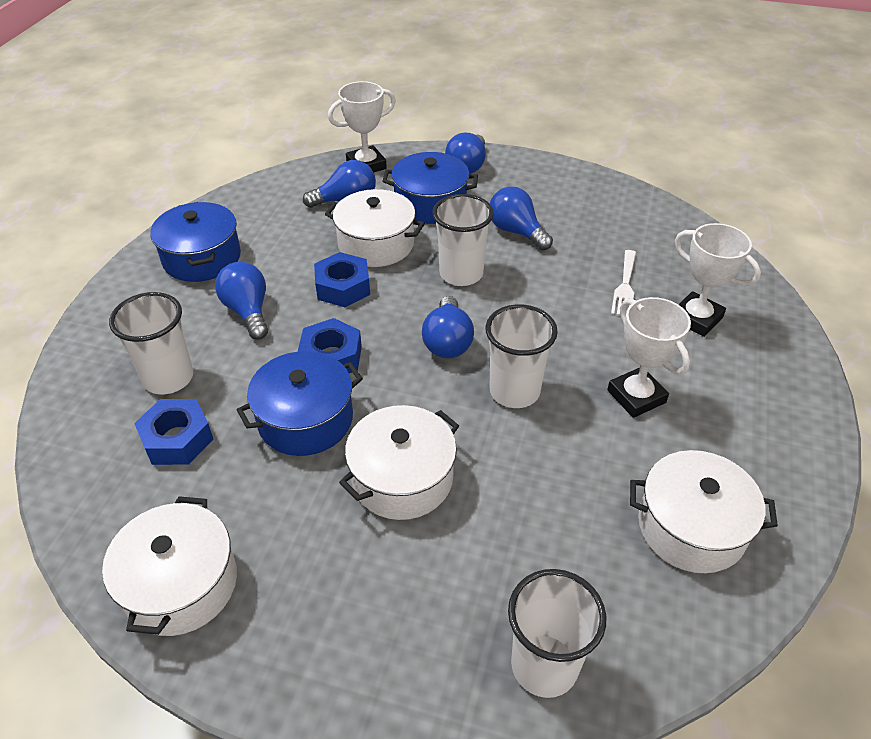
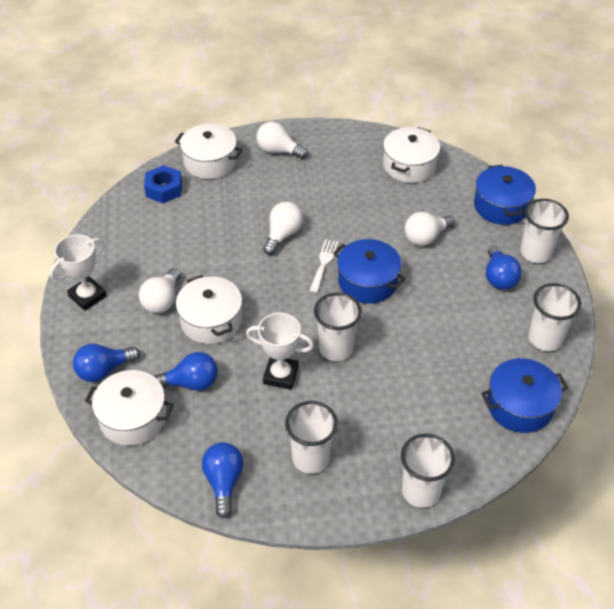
blue light bulb: [215,262,268,340] [303,160,376,208] [422,296,474,358] [445,133,486,174] [490,186,553,250] = 5 -> [73,344,140,382] [154,352,218,391] [202,442,244,518] [486,245,522,290] = 4
blue nut: [134,399,213,465] [298,318,362,373] [314,252,370,307] = 3 -> [144,165,182,203] = 1
white cup: [109,292,193,395] [432,194,494,286] [485,304,558,408] [508,569,606,698] = 4 -> [285,401,338,474] [314,293,362,361] [401,434,455,508] [520,199,569,263] [528,283,581,351] = 5
white light bulb: none = 0 -> [139,268,181,313] [256,122,308,159] [263,202,303,255] [405,212,455,246] = 4
white trophy: [328,81,396,172] [607,297,691,418] [675,223,761,337] = 3 -> [50,234,107,311] [246,313,314,390] = 2

